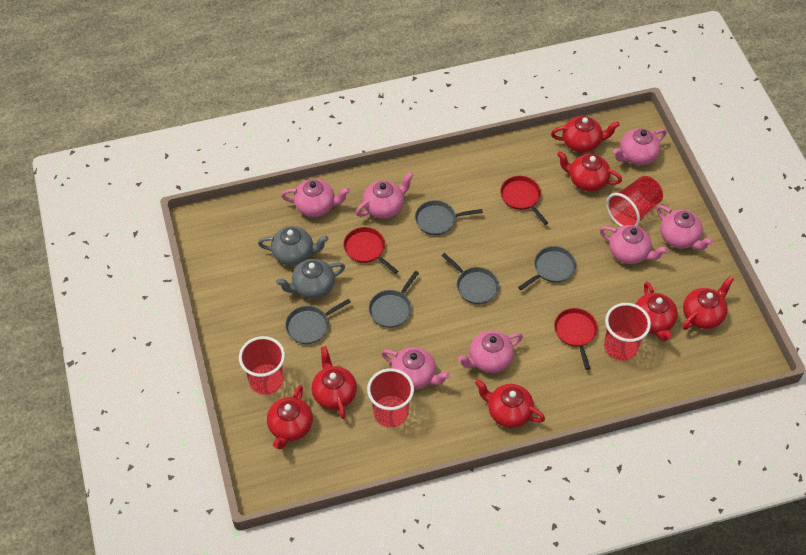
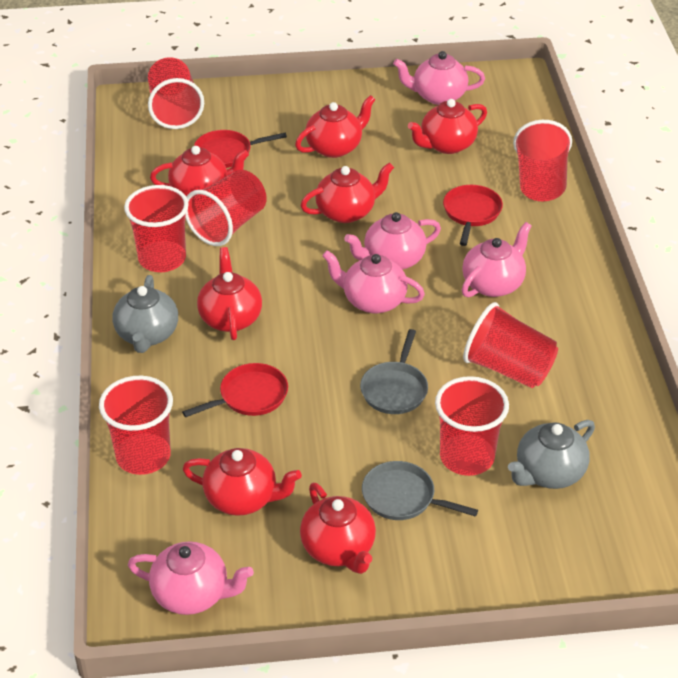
grey pan: [285,299,351,344] [369,271,419,328] [415,200,483,235] [441,253,499,304] [518,246,576,290] = 5 -> [360,329,428,414] [362,461,478,520] = 2
pink teapot: [281,179,350,217] [356,172,413,219] [382,347,450,390] [458,331,523,373] [600,225,668,264] [613,128,666,165] [656,205,713,250] = 7 -> [128,541,254,615] [322,250,425,314] [344,212,441,270] [393,51,485,105] [462,222,532,297] = 5
red cup: [239,336,285,395] [367,368,414,428] [604,303,651,361] [606,176,663,227] = 4 -> [99,375,173,475] [124,185,189,272] [148,57,204,129] [185,170,267,246] [435,376,509,476] [463,302,558,388] [513,120,572,201] = 7

